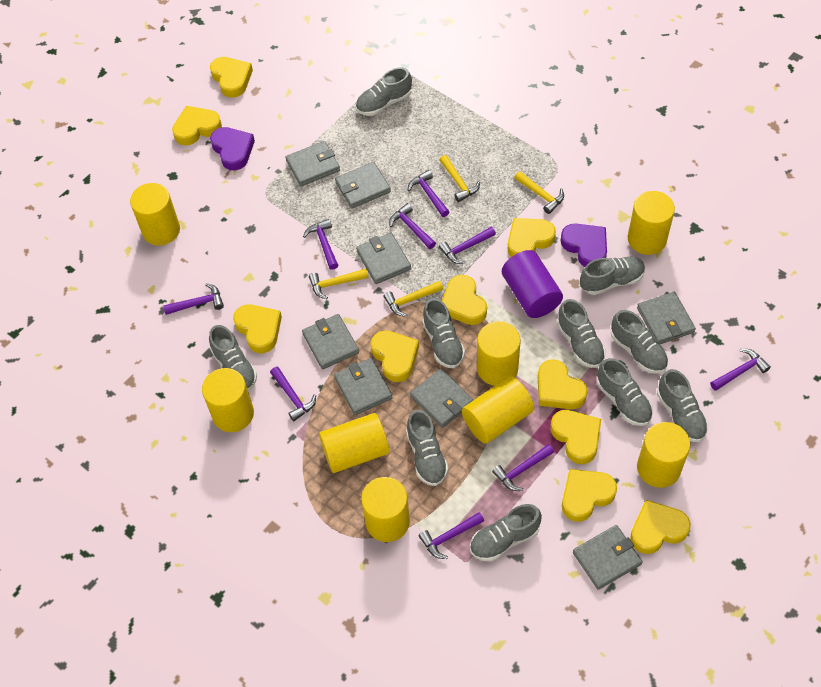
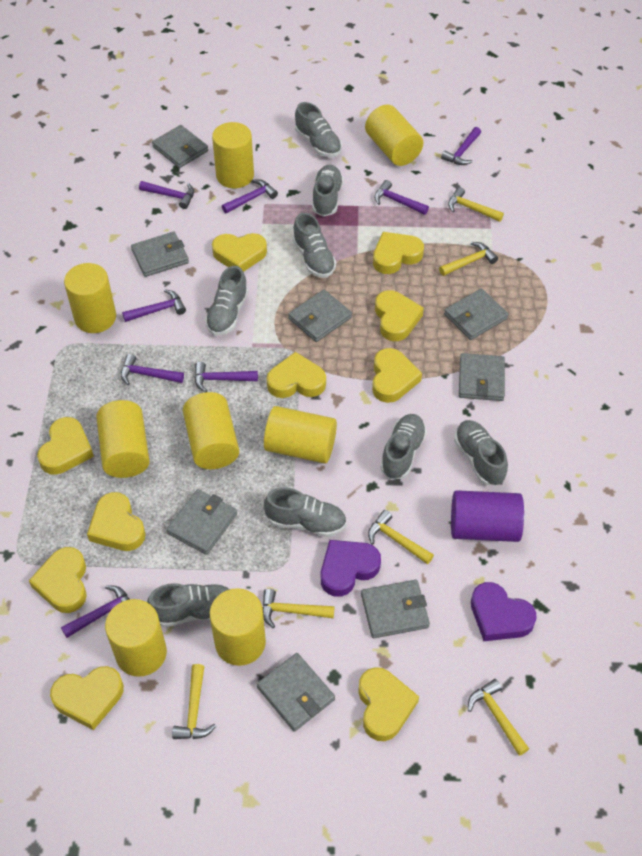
grey shoe: [209,325,257,391] [356,67,412,116] [406,410,448,486] [422,298,465,368] [470,504,542,562] [557,299,606,368] [580,257,645,295] [597,358,653,426] [611,310,668,374] [657,369,708,442] = 10 -> [147,583,230,627] [205,266,248,335] [264,487,347,537] [293,212,336,278] [295,102,342,157] [312,165,343,217] [380,414,427,480] [454,420,508,486] = 8
purple hammer: [163,283,224,315] [270,366,316,421] [303,219,338,270] [389,203,436,249] [408,170,450,217] [418,512,484,559] [439,227,496,264] [492,444,554,491] [710,349,771,391] = 9 -> [61,585,130,638] [121,354,184,385] [122,290,186,322] [139,181,194,209] [195,362,258,392] [222,179,278,214] [374,180,429,215] [441,127,481,165] = 8
yellow hammer: [309,269,369,299] [383,281,444,317] [440,155,480,202] [514,171,564,214] = 4 -> [172,664,216,739] [263,589,335,628] [368,510,434,564] [439,242,498,276] [448,187,504,222] [468,679,529,756] = 6

